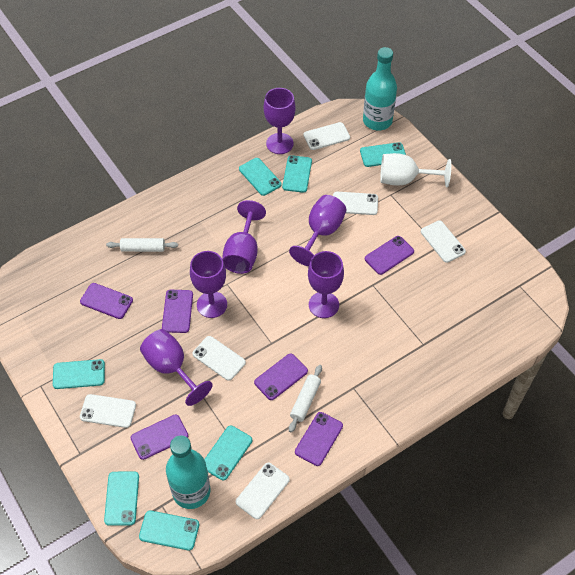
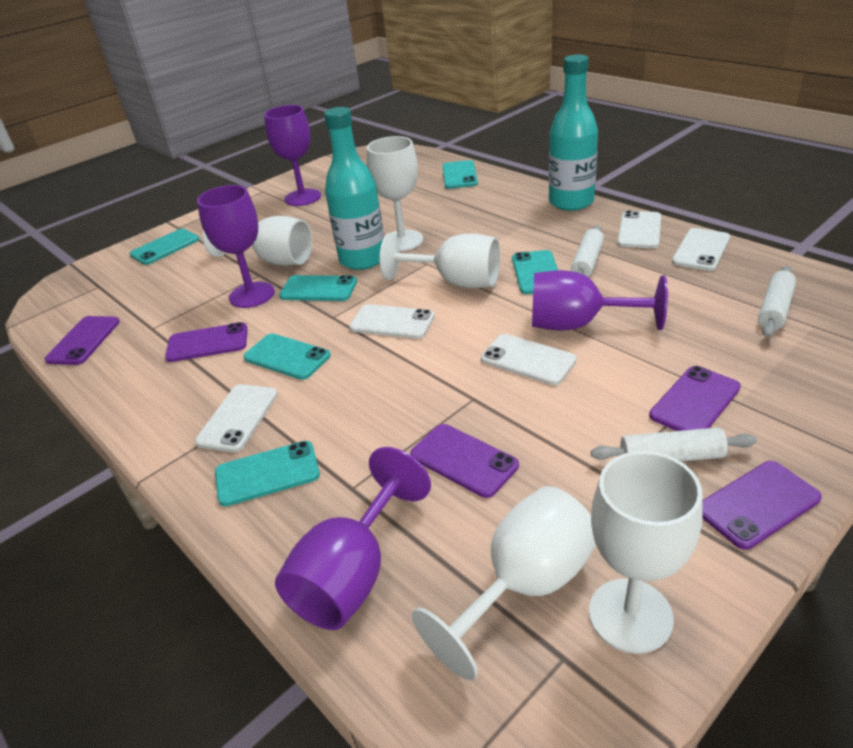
purple goblet: [140,329,213,406] [190,251,227,318] [222,200,266,274] [264,88,296,154] [289,195,346,266] [308,251,344,318] = 6 -> [197,185,275,308] [264,105,321,206] [275,447,431,630] [532,270,668,331] = 4
purple phone: [80,283,133,319] [131,414,188,460] [162,290,193,333] [254,353,308,400] [295,412,343,466] [365,236,414,275] = 6 -> [45,316,120,365] [165,322,248,362] [410,424,519,498] [649,366,741,431] [702,461,822,550] = 5
turquoise phone: [53,359,105,389] [104,471,139,526] [139,511,199,551] [204,425,252,480] [239,158,282,196] [282,155,312,193] [360,142,406,167] = 7 -> [130,229,199,265] [215,441,320,506] [243,333,331,380] [279,275,357,301] [443,160,478,189] [512,250,558,294] = 6
white goblet: [380,153,451,188] = 1 -> [203,216,312,266] [367,136,423,252] [380,233,500,288] [412,486,596,680] [589,451,703,654] = 5
white phone: [80,394,136,428] [192,336,246,381] [236,463,290,519] [303,122,350,150] [333,192,378,215] [421,220,466,263] = 6 -> [195,384,278,452] [349,304,435,339] [481,334,577,385] [617,210,661,248] [672,228,730,271] = 5
white rolling pin: [106,238,178,252] [289,365,322,432] = 2 -> [571,225,604,277] [591,427,757,462] [758,266,796,337] = 3

